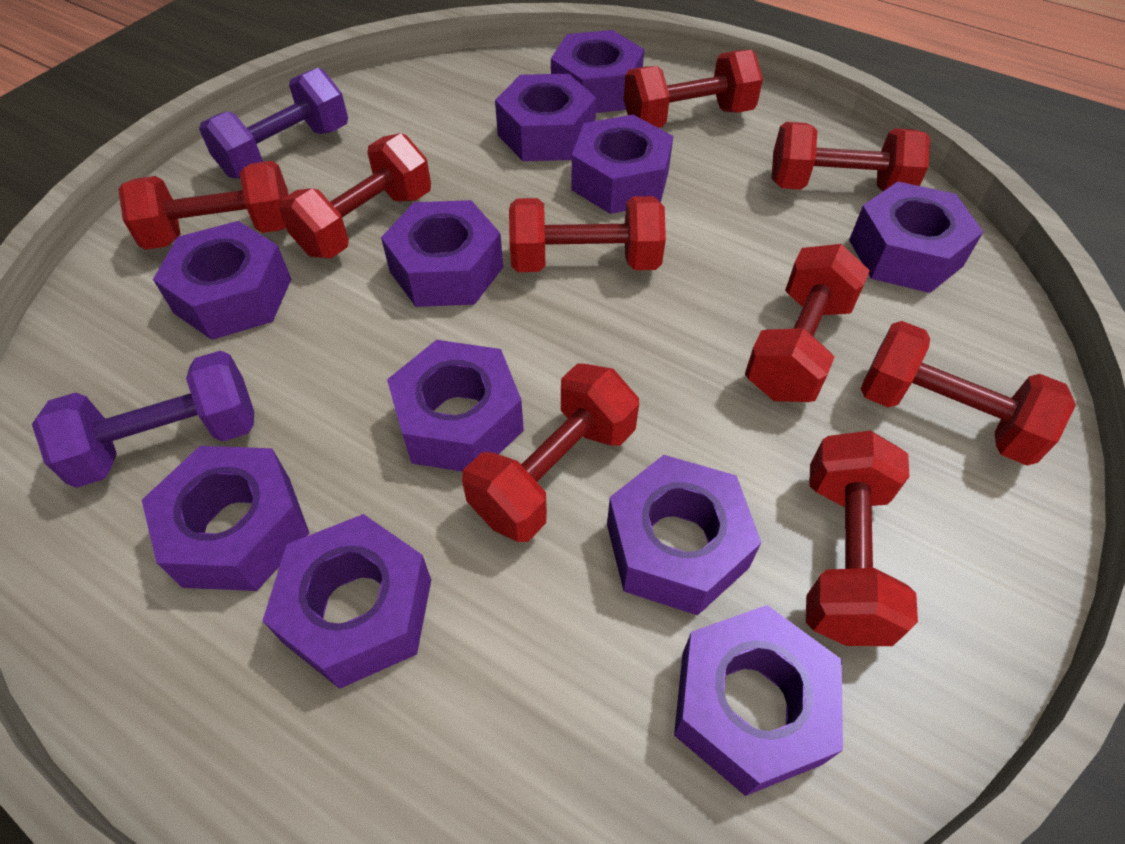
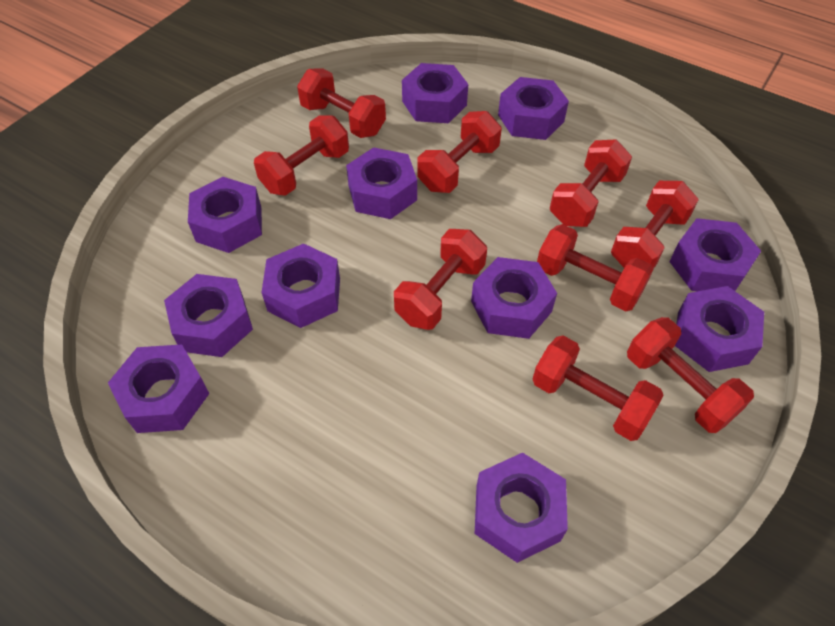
purple dumbbell: [32,351,254,488] [199,68,348,179] = 2 -> none = 0

